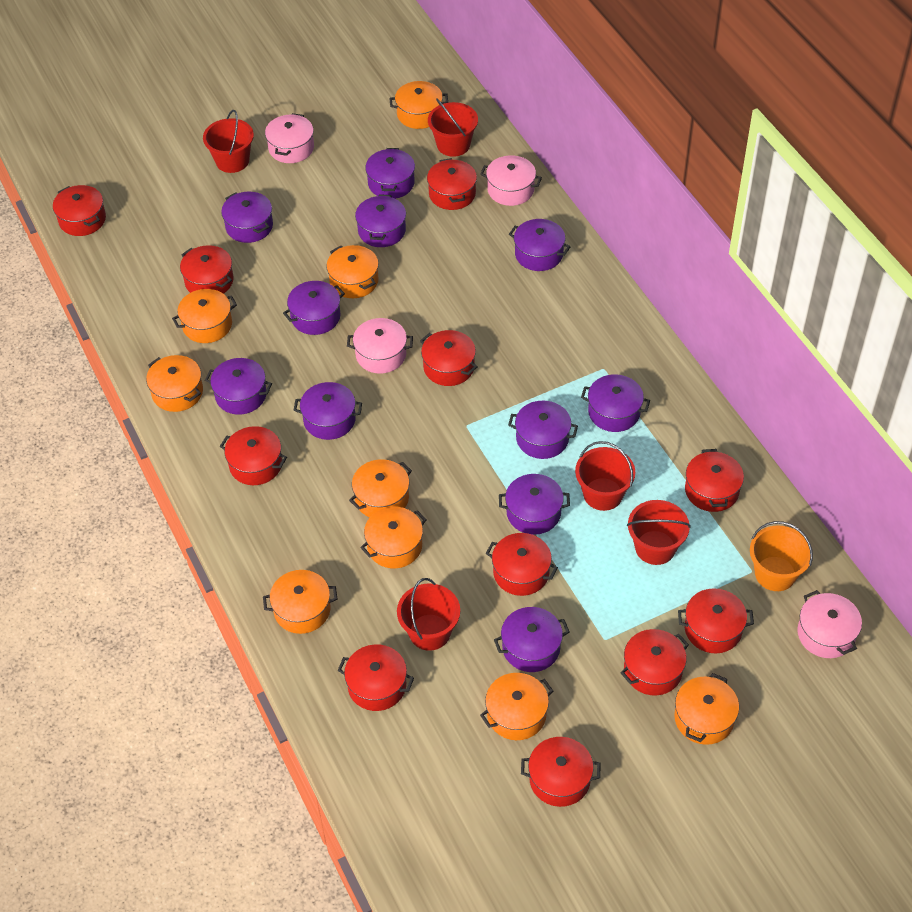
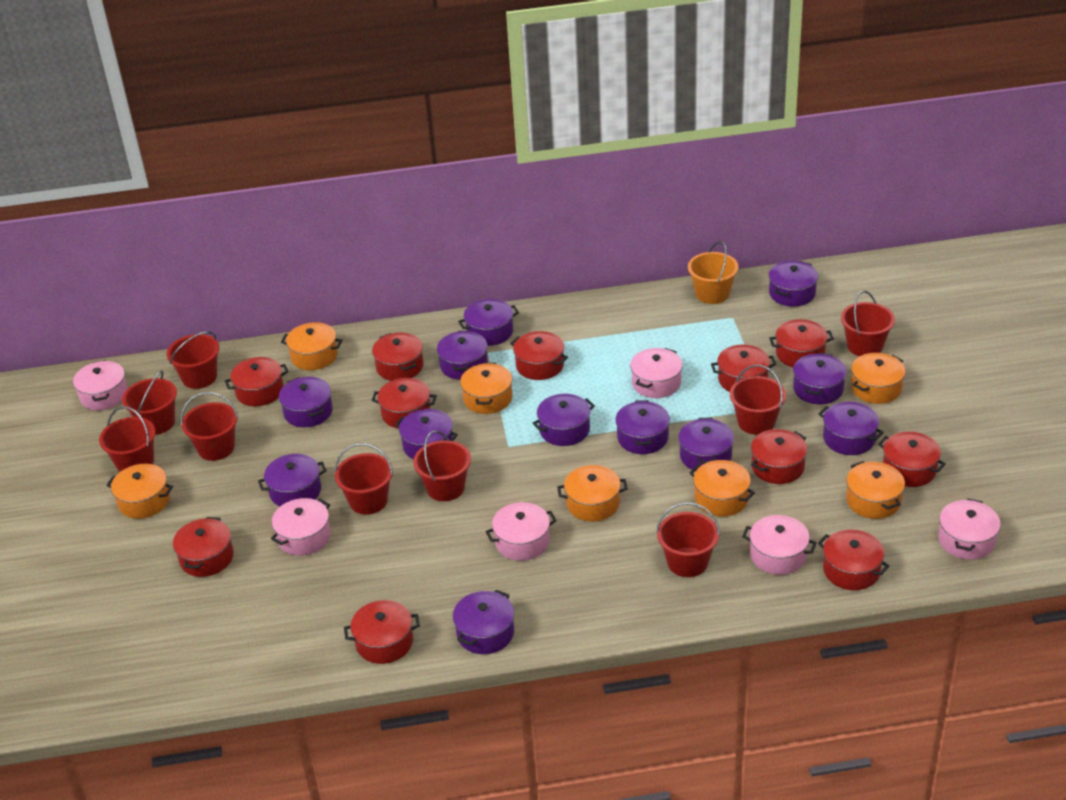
orange pot: [146,355,203,412] [172,289,237,343] [263,570,337,634] [326,245,379,298] [349,459,412,517] [360,507,426,568] [389,81,448,129] [480,673,553,740] [674,673,739,745] = 9 -> [106,464,173,519] [281,322,342,370] [460,363,512,414] [557,465,628,522] [689,460,755,517] [846,461,905,519] [851,353,906,404] = 7
pink pot: [265,113,314,163] [347,318,413,374] [480,155,542,206] [797,590,862,658] = 4 -> [73,360,128,410] [271,498,331,556] [486,502,557,561] [630,348,683,398] [742,515,817,575] [938,498,1001,560] = 6
purple pot: [205,358,272,415] [221,192,273,243] [283,281,345,335] [294,382,362,440] [355,194,406,247] [365,148,415,199] [494,607,569,672] [499,474,570,535] [508,401,578,459] [509,219,571,271] [581,374,650,432] = 11 -> [258,454,327,506] [279,377,333,427] [395,409,458,459] [437,331,488,380] [453,590,514,654] [458,299,519,346] [533,394,595,446] [615,400,670,454] [678,418,734,470] [769,261,818,307] [793,353,847,404] [818,402,884,455] = 12
red bucket: [203,110,254,173] [397,578,460,651] [428,99,478,157] [575,441,635,511] [627,500,691,565] = 5 -> [99,406,156,472] [122,370,177,435] [166,332,219,389] [181,392,238,461] [335,443,393,515] [413,431,471,501] [656,502,720,577] [730,365,786,435] [841,290,895,356] = 9

